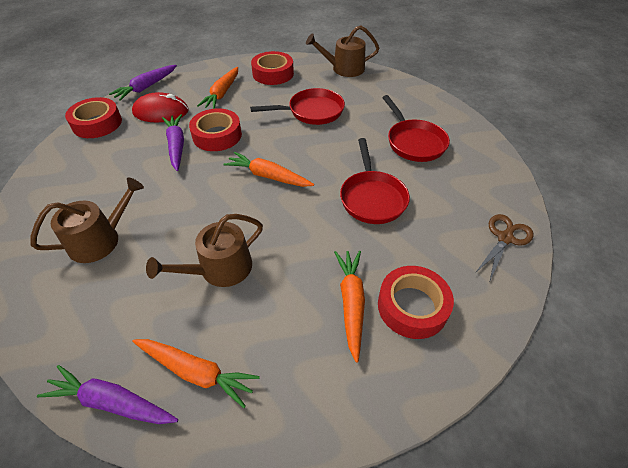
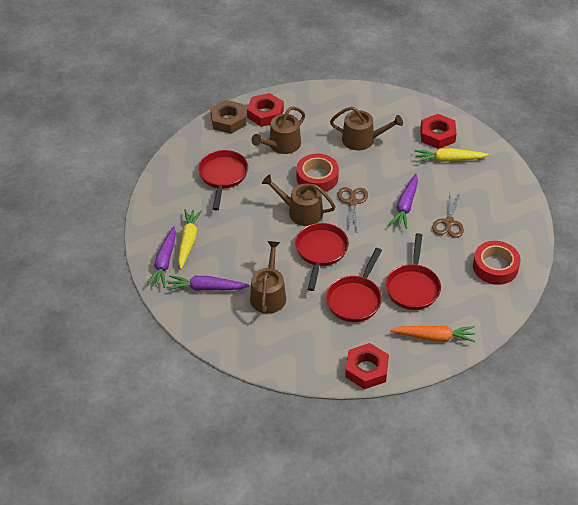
brown nut: none = 0 -> [210,100,246,134] = 1
brown scissors: [475,214,534,280] = 1 -> [338,187,368,231] [432,193,464,238] = 2
brown watering can: [30,177,144,263] [146,214,263,287] [306,25,379,77] = 3 -> [250,241,286,314] [251,107,305,154] [262,174,336,226] [330,106,403,150] = 4
orange carrot: [132,339,260,408] [197,67,238,109] [223,152,314,187] [334,251,365,363] = 4 -> [390,326,475,342] = 1
red mouse: [132,92,188,122] = 1 -> none = 0
red nut: none = 0 -> [247,93,284,127] [345,343,389,389] [420,114,457,149] = 3
red pan: [250,88,345,125] [340,138,410,224] [382,95,450,162] = 3 -> [198,150,248,211] [295,223,349,291] [326,248,382,322] [386,233,441,310] = 4
red tape: [65,97,122,138] [189,109,242,151] [251,51,294,85] [378,266,454,339] = 4 -> [296,154,339,192] [473,241,520,285] = 2
yellow carrot: none = 0 -> [178,209,202,269] [415,148,489,162] = 2

